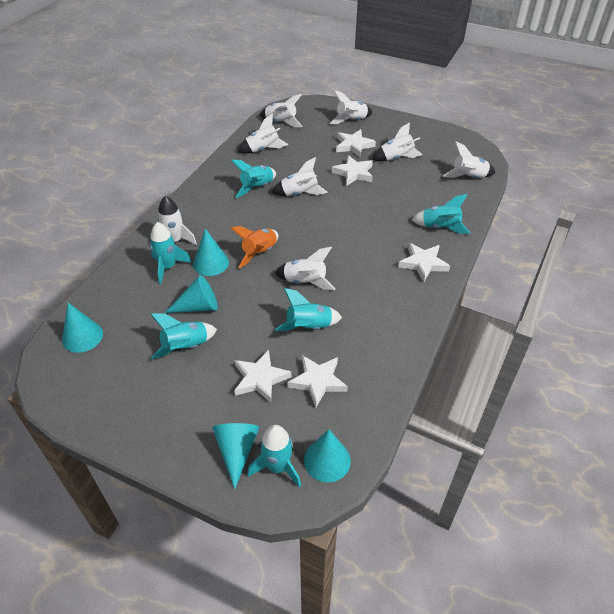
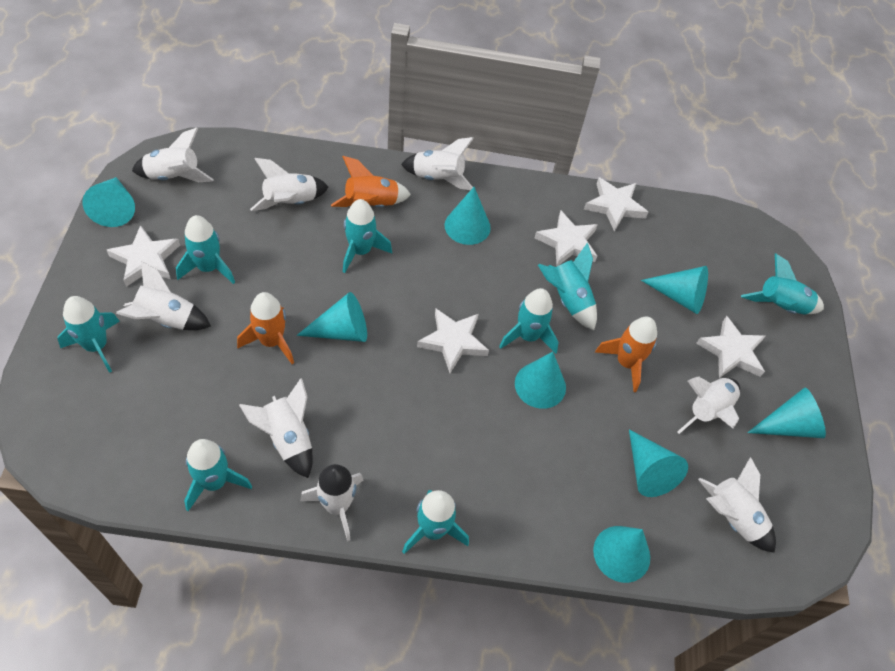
orange rocket: [231,226,278,268] = 1 -> [237,292,294,364] [331,156,411,207] [595,317,657,392] = 3
turquoise cone: [62,303,103,353] [165,275,218,313] [193,229,229,276] [212,423,259,489] [304,429,351,482] = 5 -> [82,177,135,227] [297,292,367,342] [444,187,491,245] [515,352,566,409] [593,526,650,583] [629,429,688,497] [641,266,708,314] [747,388,826,438] = 8
turquoise rocket: [150,222,191,284] [151,313,217,359] [231,160,276,198] [247,425,301,488] [275,288,342,331] [411,194,470,234] = 6 -> [57,296,120,373] [176,215,235,284] [184,439,252,511] [343,199,392,273] [402,490,469,554] [499,288,559,354] [538,243,597,330] [741,253,824,315] = 8

